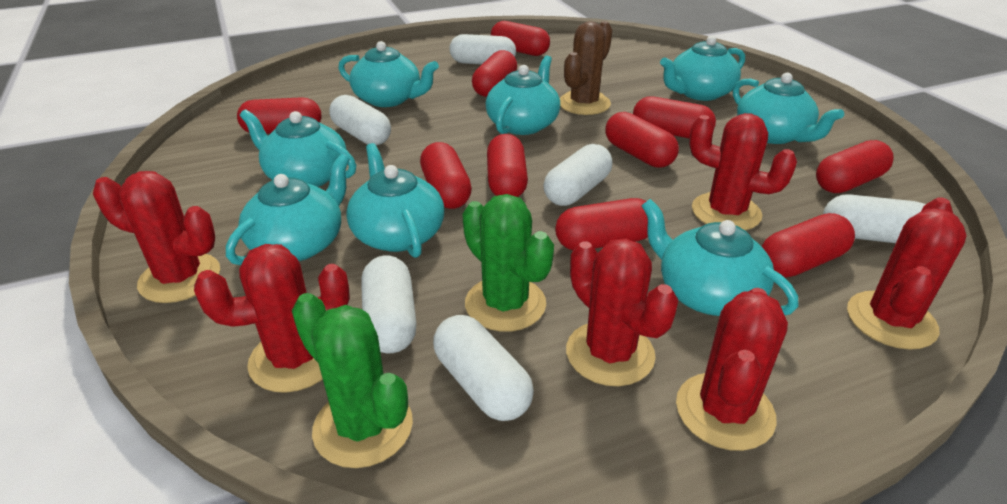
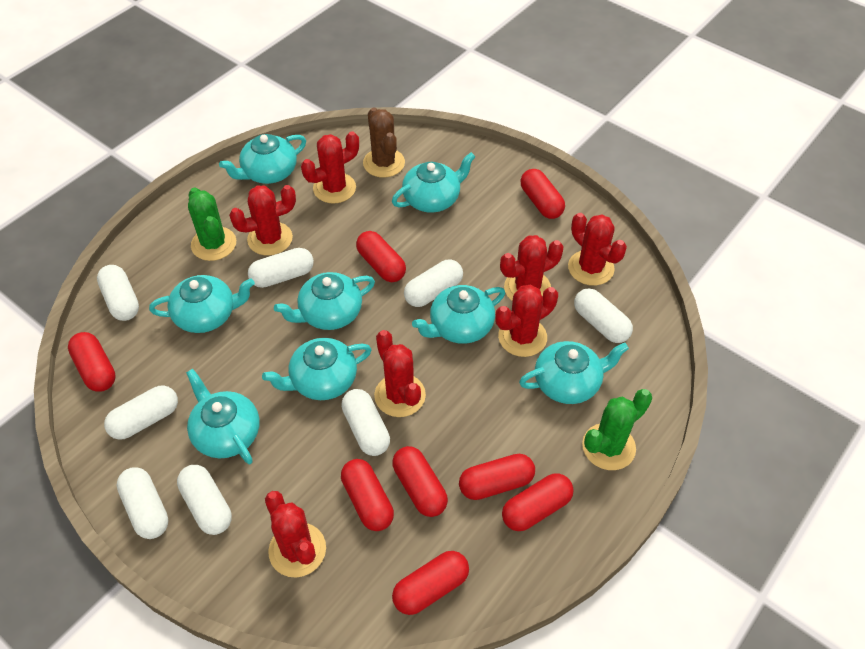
red cactus: [93,171,220,303] [194,244,350,393] [566,238,678,386] [676,288,788,451] [689,113,797,230] [847,197,967,350] = 6 -> [229,185,296,256] [265,491,326,577] [301,131,359,204] [374,330,426,417] [496,285,558,357] [500,235,564,301] [568,213,627,286] = 7
red capsule: [237,97,322,134] [420,142,472,209] [472,50,517,97] [487,134,528,197] [491,21,550,56] [555,198,648,250] [606,112,679,168] [633,96,716,139] [762,213,855,278] [816,140,894,193] = 10 -> [68,332,116,392] [341,459,394,531] [356,231,406,282] [392,446,448,517] [392,551,469,615] [459,454,535,500] [502,473,574,531] [520,169,565,219] = 8
white capsule: [329,95,391,145] [361,255,417,353] [433,315,534,421] [450,34,516,64] [543,144,612,206] [823,194,926,243] = 6 -> [97,265,139,321] [104,385,178,440] [116,467,169,539] [177,465,232,535] [248,248,314,288] [341,389,390,456] [404,260,463,307] [574,288,633,343] = 8

